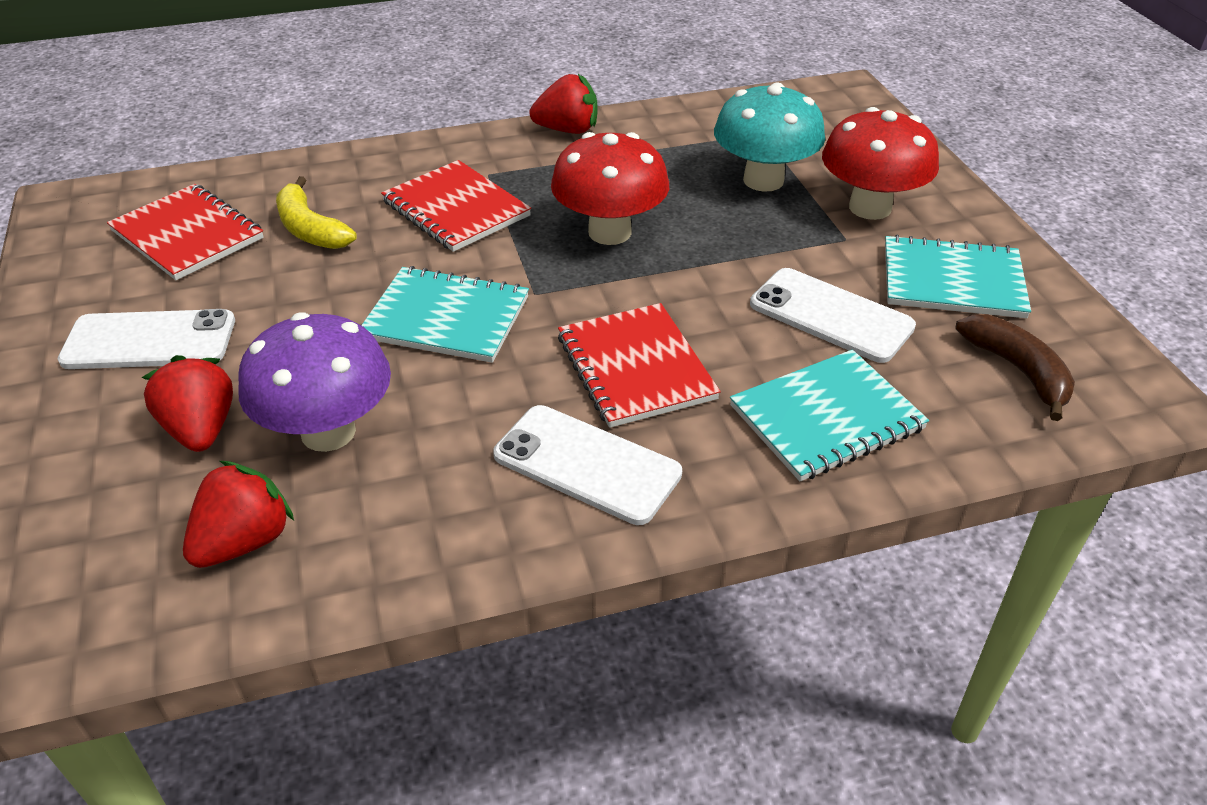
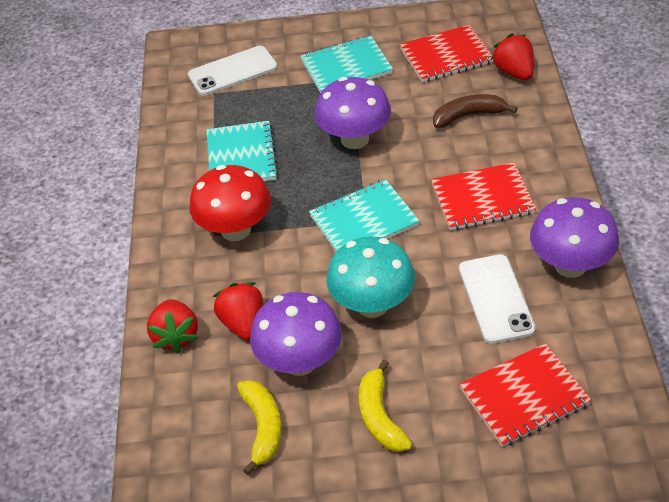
purple mushroom: [238,312,391,452] = 1 -> [250,292,342,376] [315,77,391,149] [530,197,619,278] = 3
red mushroom: [551,132,669,245] [822,107,939,220] = 2 -> [189,165,271,241] = 1
white phone: [58,309,235,369] [493,405,682,525] [750,268,916,363] = 3 -> [188,46,277,96] [459,254,536,344] = 2
yellow banana: [276,176,357,249] = 1 -> [237,380,282,475] [359,360,412,452] = 2

